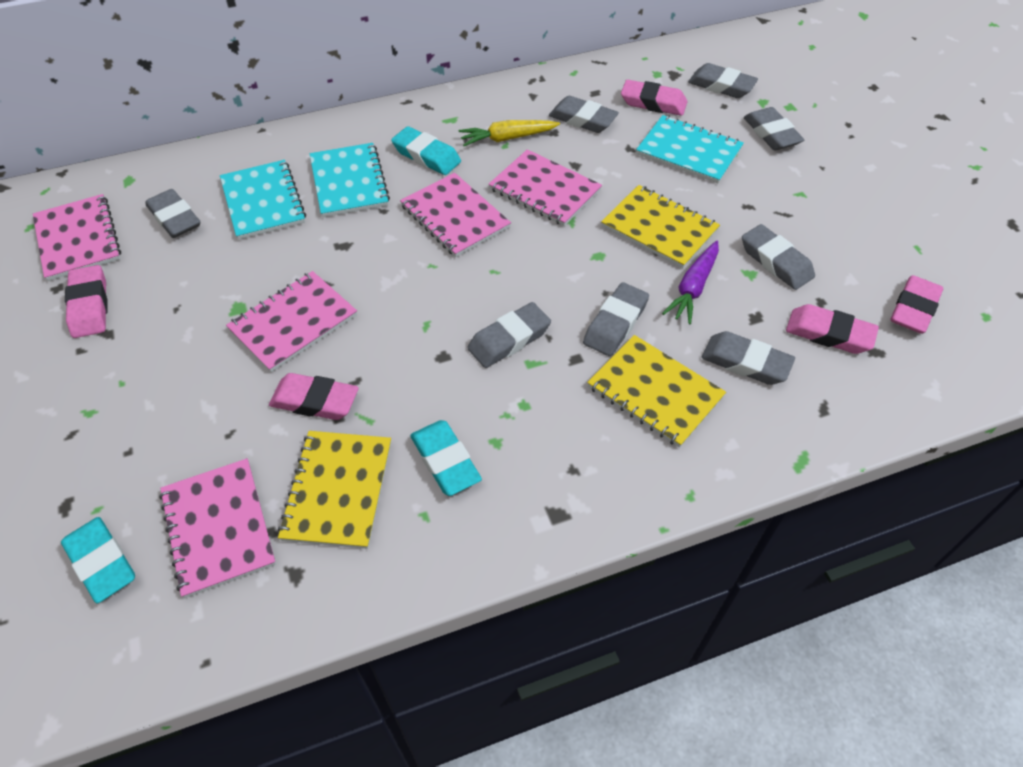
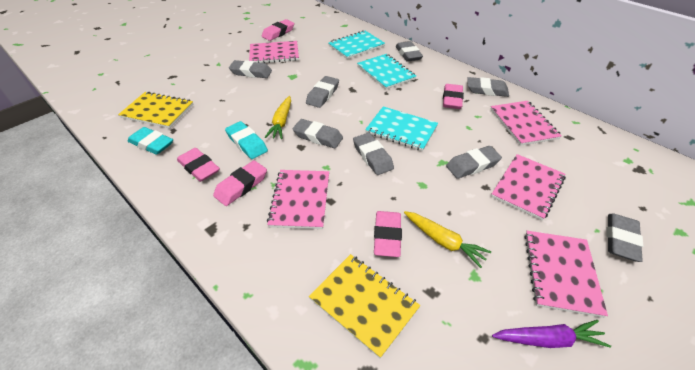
turquoise eraser: [61,517,135,603] [391,126,461,175] [410,420,482,496] = 3 -> [128,127,173,155] [225,121,268,159] = 2
yellow carrot: [459,120,560,146] = 1 -> [265,96,291,139] [404,211,491,268] = 2
yellow notebook: [278,431,391,549] [587,335,726,448] [601,185,720,268] = 3 -> [118,91,194,128] [309,254,420,358] = 2

